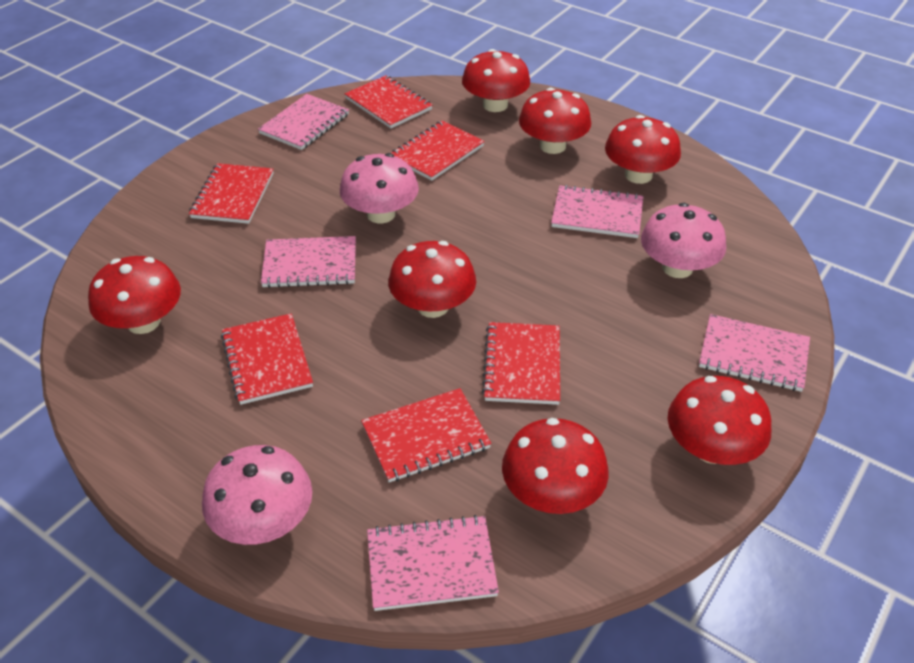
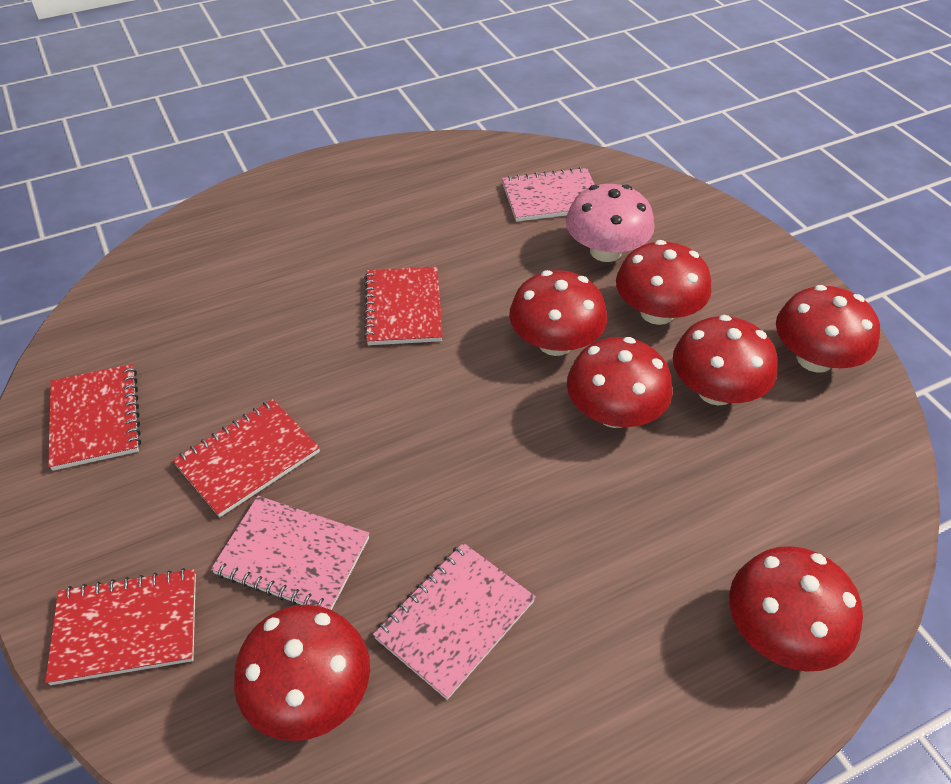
pink mushroom: [202,445,312,545] [340,153,419,223] [641,203,726,278] = 3 -> [566,184,654,262] = 1
pink notebook: [258,94,349,150] [261,236,356,288] [367,515,499,611] [551,185,644,238] [699,314,810,392] = 5 -> [211,496,370,610] [373,543,536,700] [502,167,595,222] = 3
red notebook: [189,163,274,224] [221,313,313,405] [345,75,433,129] [361,388,491,482] [391,120,485,181] [482,322,560,405] = 6 -> [45,568,196,685] [48,364,141,471] [173,399,320,517] [364,267,443,345] = 4

